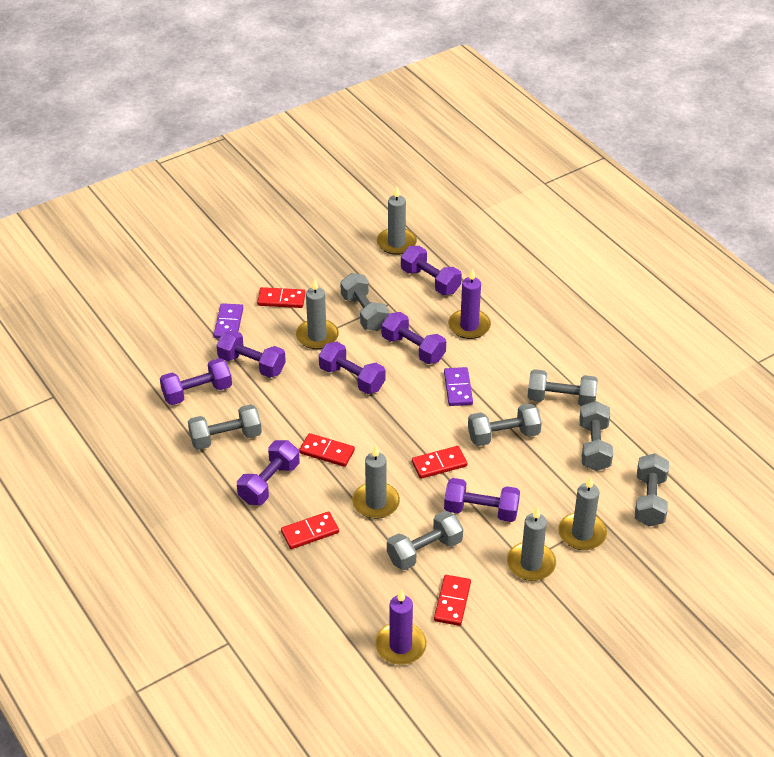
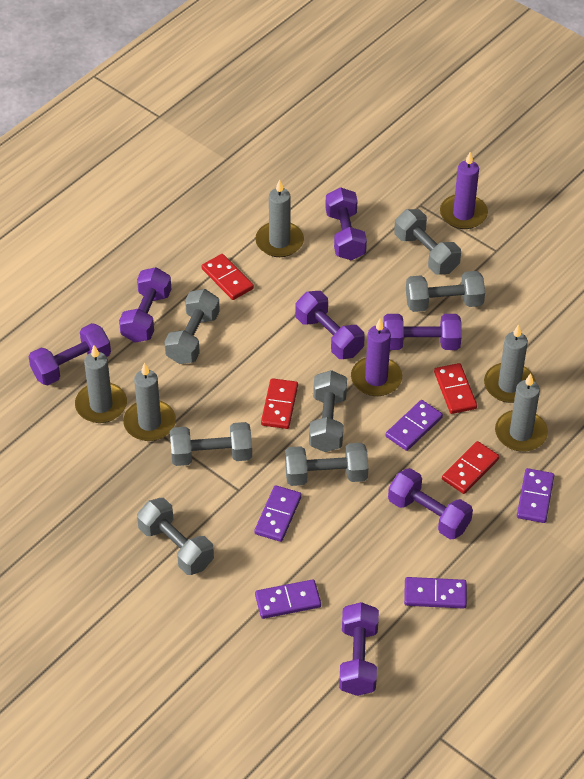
purple domino: [214,303,243,339] [444,367,473,406] = 2 -> [254,485,302,542] [255,579,321,619] [386,400,443,451] [404,577,467,609] [517,468,554,523] = 5
red domino: [257,287,305,308] [281,511,339,549] [299,433,355,467] [412,446,467,479] [434,575,471,626] = 5 -> [202,254,254,300] [261,378,298,429] [434,363,477,414] [442,441,499,494] = 4

